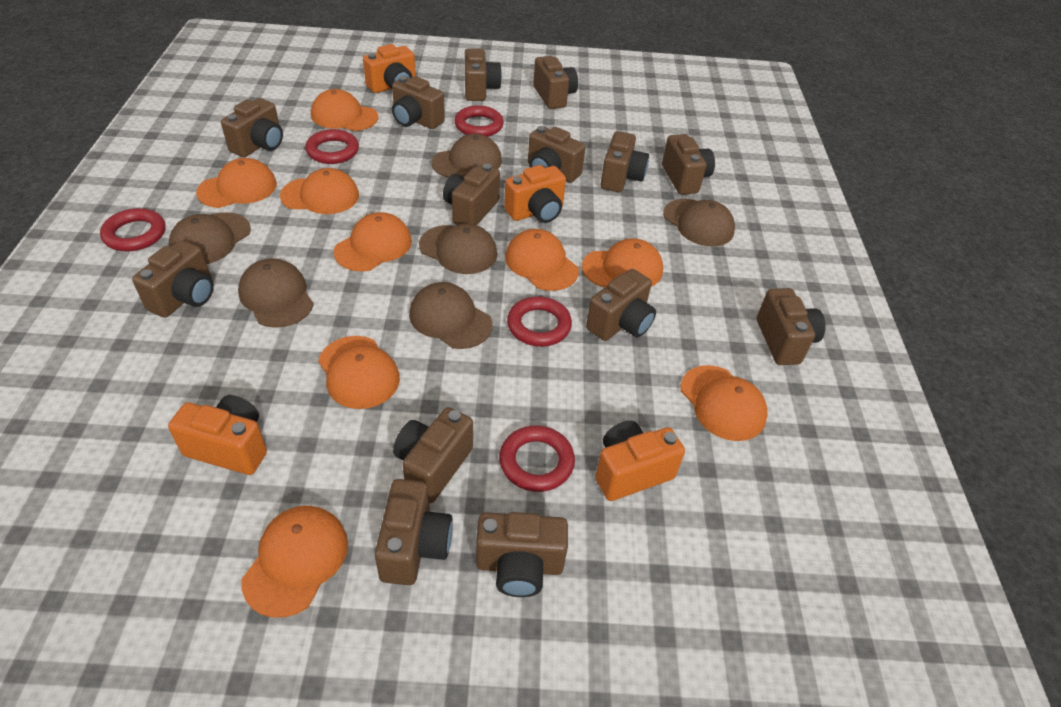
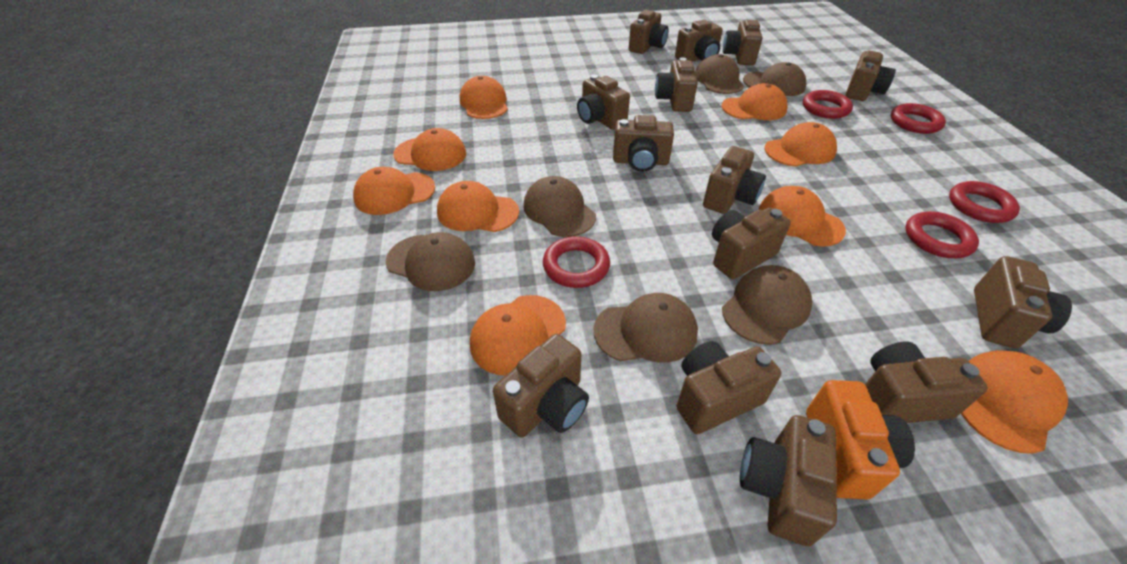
orange camera: [168,395,267,475] [363,44,416,93] [504,165,566,223] [595,421,685,501] = 4 -> [806,380,915,499] = 1

